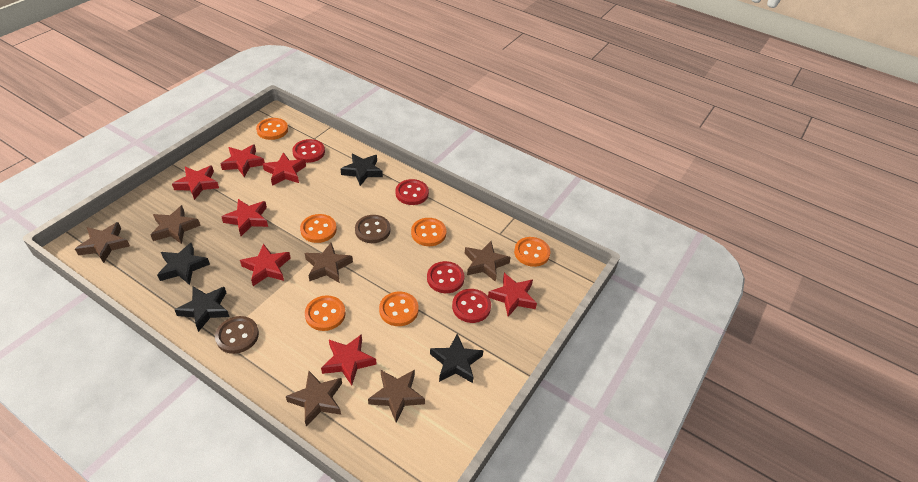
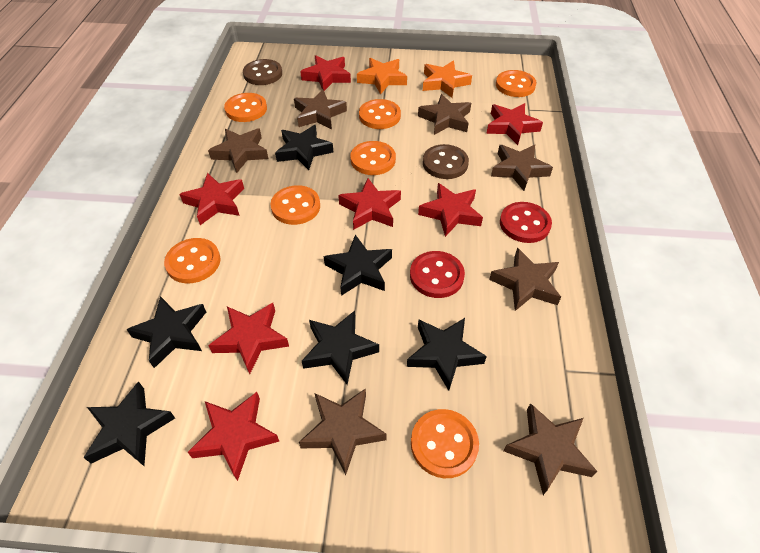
black star: [157,243,210,285] [175,287,229,332] [341,153,383,186] [430,334,483,383] = 4 -> [83,381,175,466] [126,296,206,368] [275,125,333,170] [302,311,379,385] [324,235,392,296] [407,318,487,391] = 6
brown star: [75,222,130,263] [151,205,201,244] [286,371,342,427] [305,243,353,283] [368,370,425,423] [465,241,511,282] = 6 -> [208,128,268,173] [294,89,347,130] [299,388,387,475] [418,94,471,135] [489,248,561,311] [491,145,553,191] [504,403,598,495] = 7
orange button: [256,118,288,140] [300,214,337,243] [305,295,346,331] [379,292,419,326] [411,218,446,246] [514,237,551,267] = 6 -> [164,238,221,283] [224,93,267,122] [270,185,320,225] [350,141,396,175] [359,99,401,129] [411,409,479,478] [496,70,536,97] = 7
orange star: none = 0 -> [357,58,407,95] [423,61,472,98] = 2
red button: [292,139,325,163] [395,179,429,205] [427,261,465,293] [452,289,491,323] = 4 -> [410,251,465,298] [500,202,552,243] = 2

